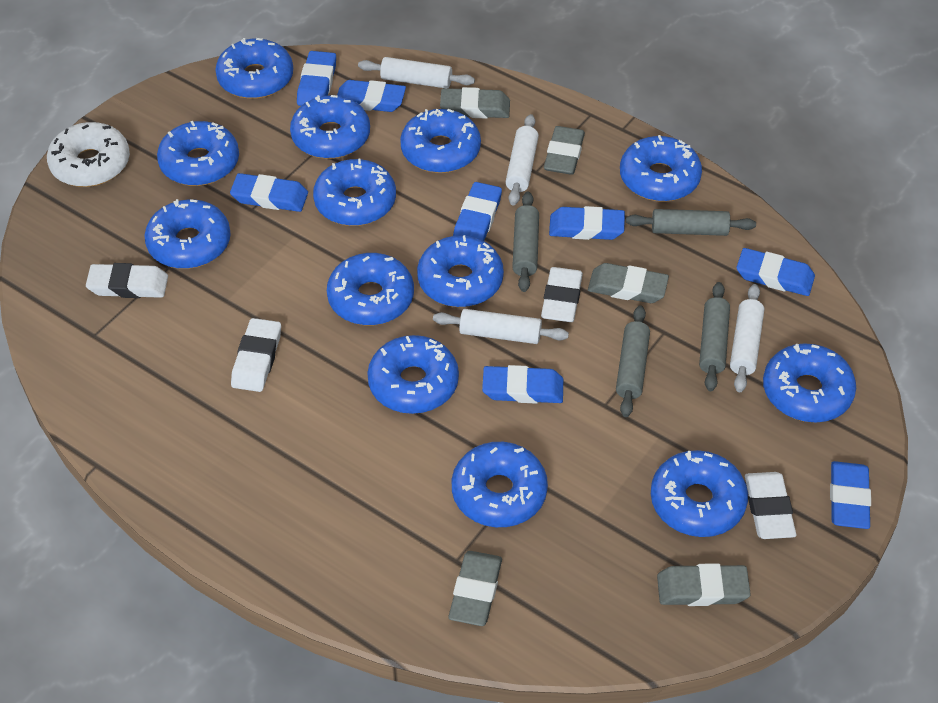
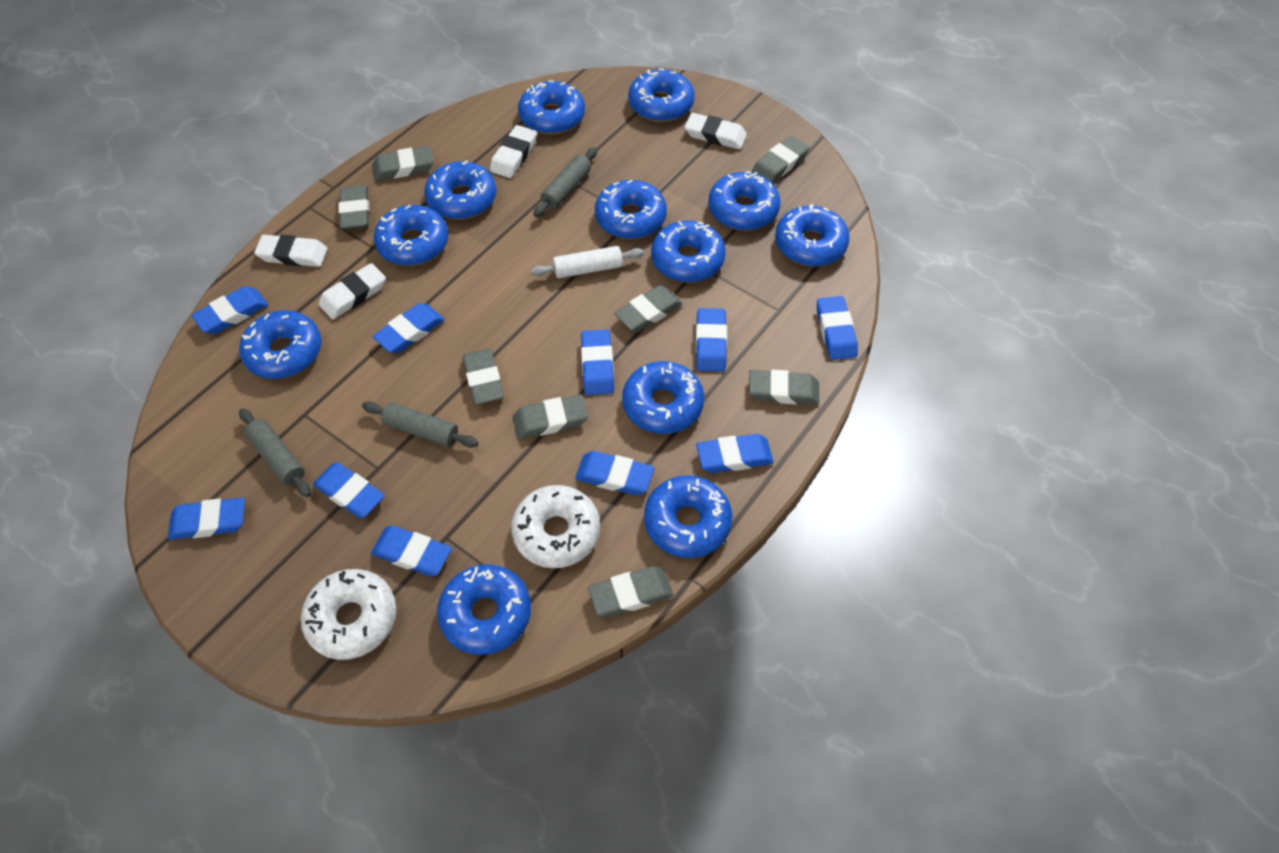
blue donut: [144,199,231,269] [157,121,239,186] [215,38,293,99] [290,95,370,159] [313,158,396,226] [327,253,414,325] [367,335,459,414] [400,109,481,173] [417,235,504,307] [452,442,548,527] [620,135,702,202] [651,450,748,537] [763,343,856,422] = 13 -> [239,310,322,379] [374,205,448,266] [424,160,496,219] [437,564,531,655] [518,80,585,134] [595,180,667,239] [622,361,704,434] [628,69,695,122] [644,475,732,558] [651,221,726,283] [708,171,780,231] [775,204,850,267] = 12
blue eraser: [230,173,308,212] [297,51,336,106] [337,80,406,112] [453,182,502,241] [482,365,563,404] [549,206,625,240] [736,248,815,296] [830,461,871,529] = 8 -> [168,498,245,540] [191,286,268,334] [313,462,385,518] [371,526,452,576] [373,303,444,353] [575,451,654,495] [581,330,614,395] [696,308,727,372] [696,434,774,473] [817,296,858,360] = 10
grey eraser: [440,87,510,119] [449,551,502,626] [544,126,585,175] [588,263,669,303] [657,564,751,606] = 5 -> [338,185,369,229] [372,146,434,181] [463,349,504,405] [513,395,588,439] [588,566,673,617] [614,285,682,332] [749,369,819,405] [751,136,810,183] = 8
grey rolling pin: [512,192,539,292] [616,305,650,417] [626,209,756,236] [699,282,730,391] = 4 -> [239,409,311,497] [362,402,478,448] [533,147,597,218] = 3
white donut: [47,122,130,187] = 1 -> [301,569,396,660] [511,485,600,568] = 2
white rolling pin: [358,57,475,88] [433,309,569,344] [506,114,539,205] [730,284,764,392] = 4 -> [531,246,644,278] = 1

